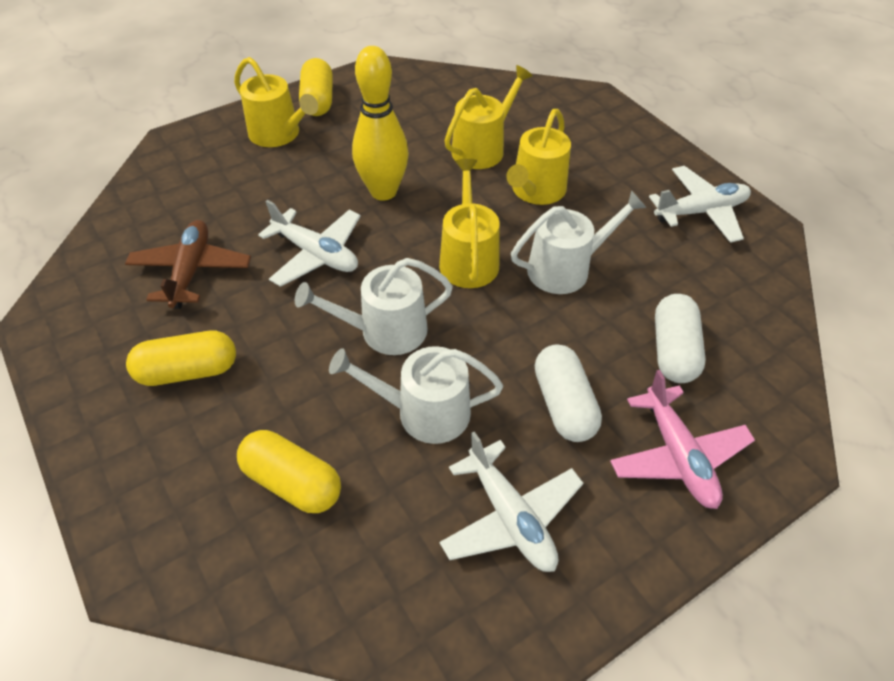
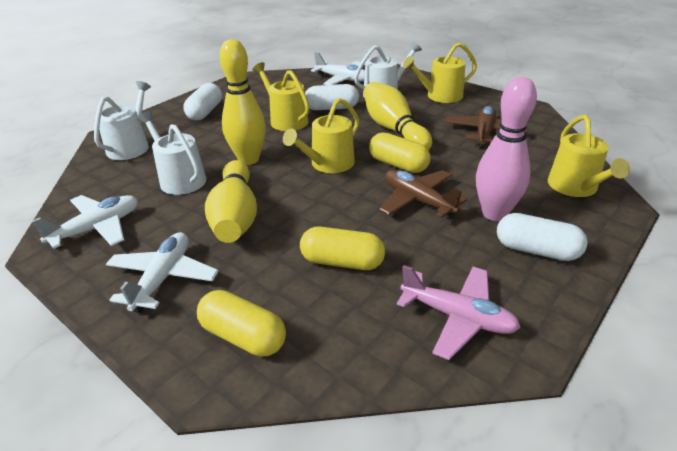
brown plane: [125,220,251,309] = 1 -> [380,170,467,218] [445,105,528,148] = 2
pink bowling pin: none = 0 -> [476,77,537,221] = 1
white capsule: [535,344,602,442] [655,294,706,383] = 2 -> [183,83,222,120] [305,84,359,110] [497,213,587,261] = 3
yellow bowling pin: [352,46,409,201] = 1 -> [205,160,257,243] [219,39,266,165] [364,82,432,150] = 3

